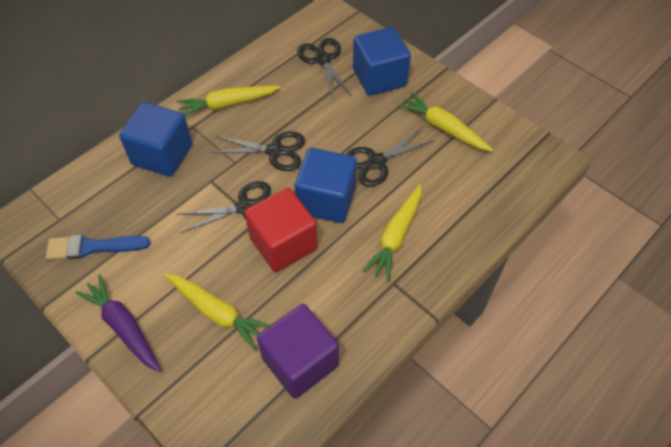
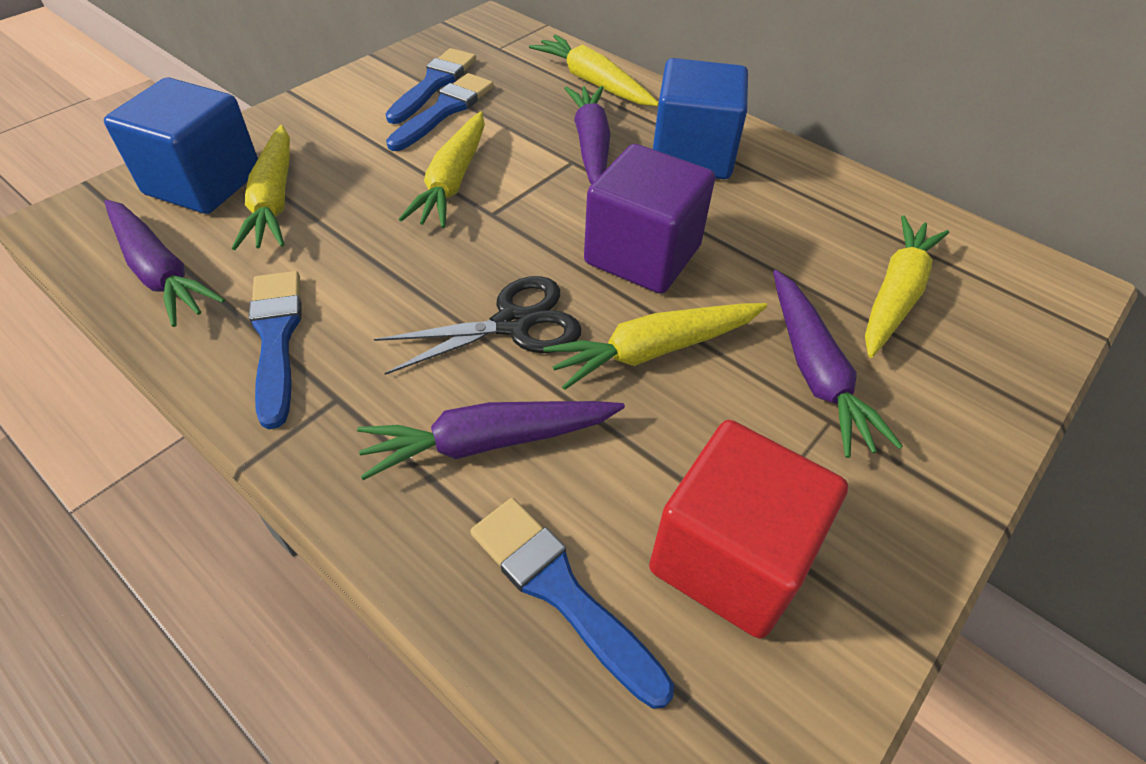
black scissors: [177,181,271,233] [211,131,305,171] [297,38,352,100] [345,129,435,187] = 4 -> [374,276,582,375] = 1
blue brush: [46,235,150,260] = 1 -> [249,271,302,429] [386,48,476,124] [386,73,494,151] [470,498,674,709] = 4
blue cube: [119,102,192,177] [295,148,357,223] [353,27,411,96] = 3 -> [104,78,258,214] [653,58,748,179] = 2
purple carrot: [75,275,161,372] = 1 -> [104,200,225,327] [357,401,625,480] [564,86,611,184] [773,270,903,458] = 4
yellow carrot: [164,273,271,350] [177,85,280,117] [363,184,421,281] [398,92,493,152] = 4 -> [232,125,290,250] [399,112,485,228] [529,35,659,106] [543,303,767,390] [865,216,949,358] = 5

